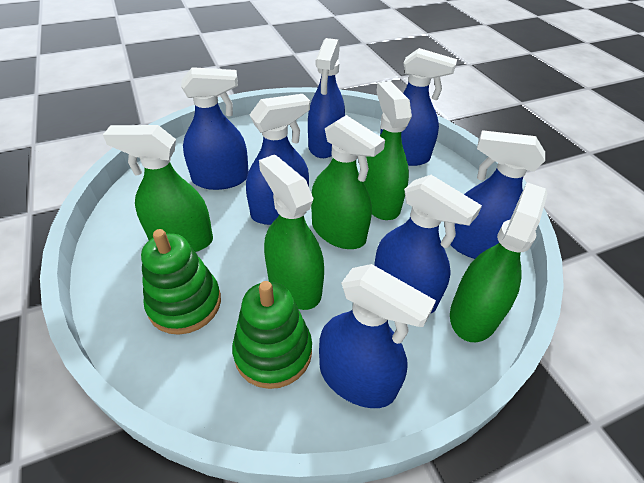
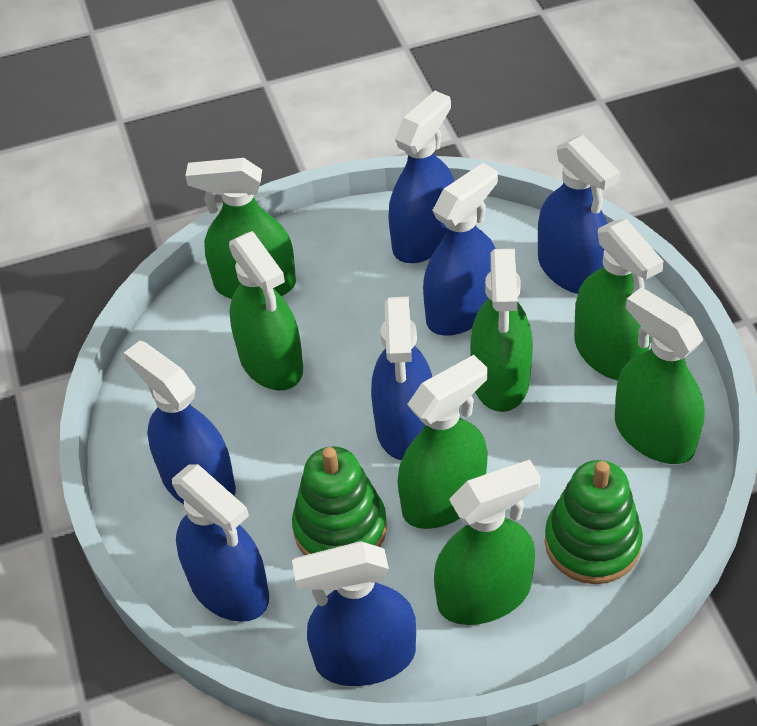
green spray bottle: [103,125,213,252] [259,154,324,310] [311,115,385,249] [363,81,412,220] [450,182,547,342] = 5 -> [185,158,296,299] [229,231,303,391] [398,355,488,529] [434,460,541,625] [470,249,533,412] [574,219,664,381] [615,288,705,464] = 7

